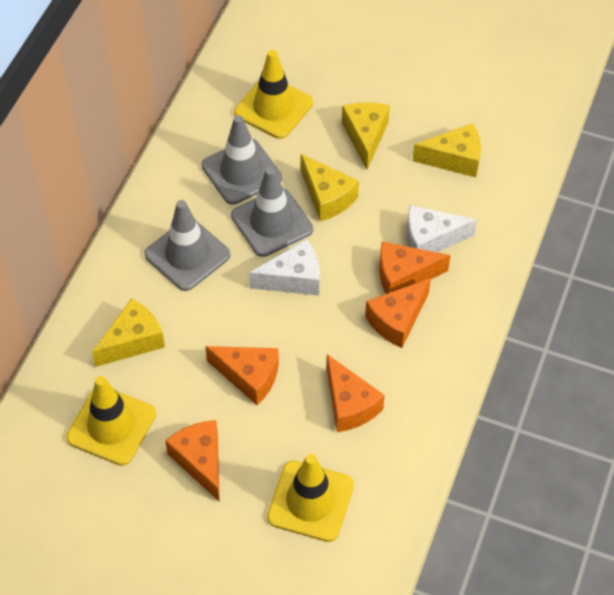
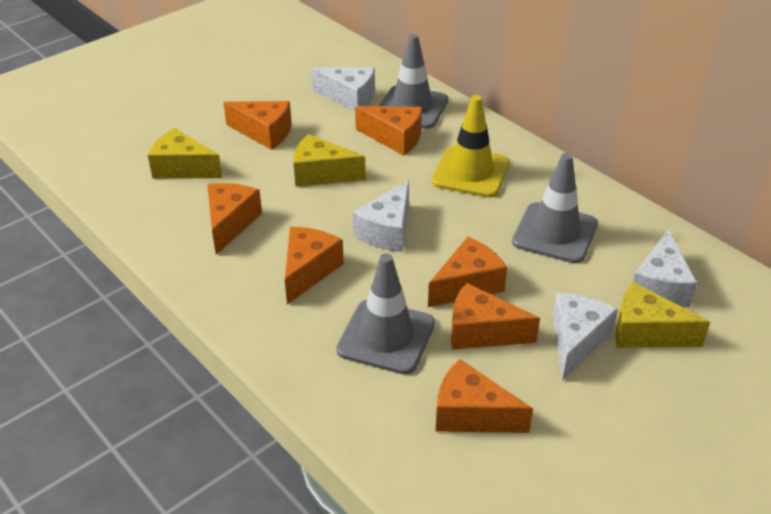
orange cheese: [165,420,220,502] [205,346,279,405] [327,354,385,432] [365,278,431,348] [379,242,450,294] = 5 -> [207,183,262,255] [223,101,292,150] [285,227,344,305] [355,106,422,156] [428,237,507,307] [436,359,533,433] [451,283,540,349] = 7
white cheese: [249,239,320,296] [407,205,477,252] = 2 -> [311,67,375,112] [353,181,409,252] [553,293,618,380] [633,229,697,307] = 4
yellow cheese: [92,298,165,367] [301,154,359,221] [342,102,390,169] [413,123,481,177] = 4 -> [148,128,222,179] [293,134,366,187] [615,282,710,348] = 3
yellow traffic cone: [66,376,156,466] [234,50,313,139] [267,454,354,542] = 3 -> [432,95,510,198] = 1

